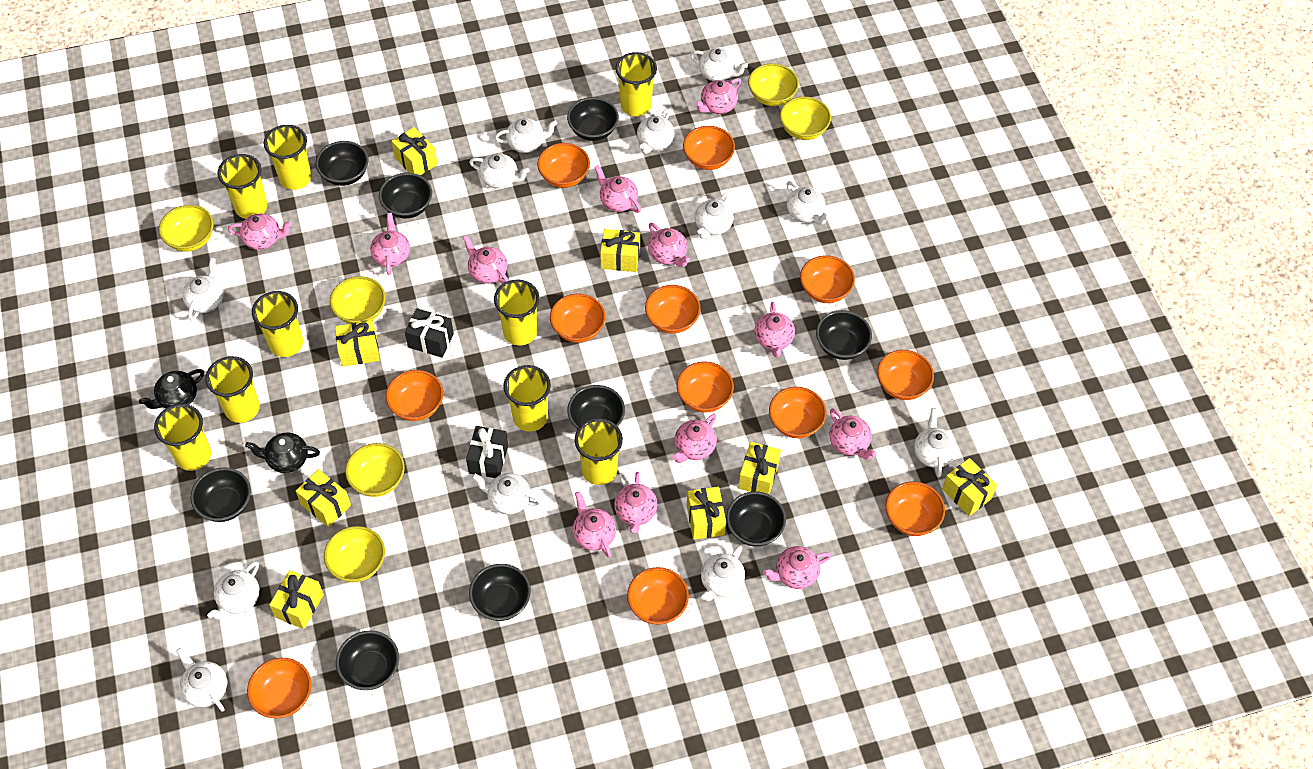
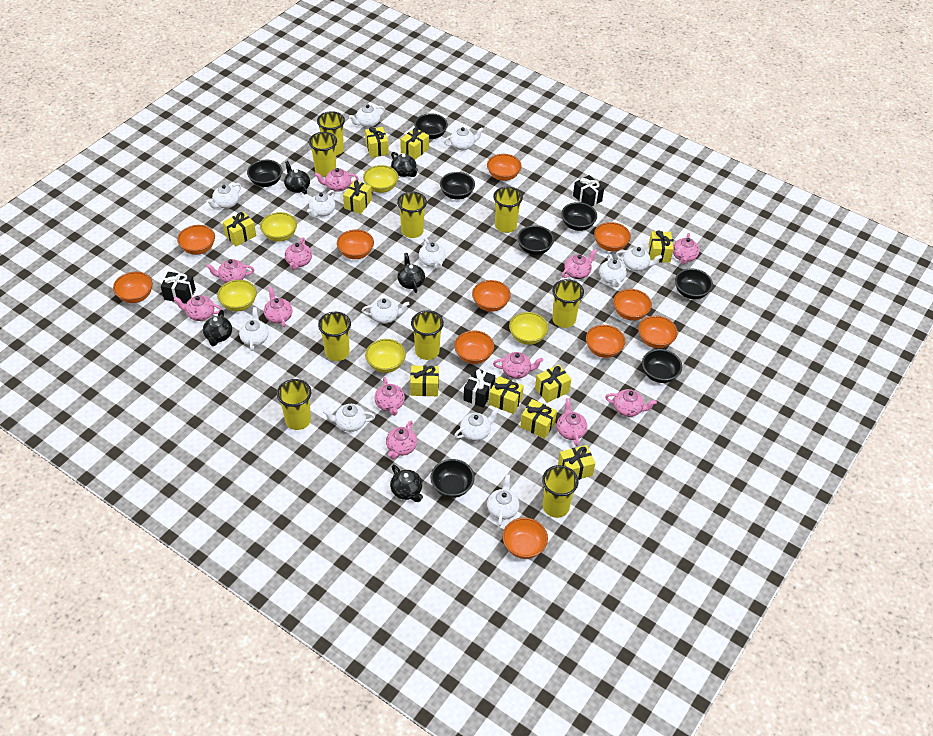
black bowl: [190,467,251,522] [316,141,369,186] [336,630,399,690] [379,173,432,218] [469,564,531,621] [567,97,619,141] [567,385,625,429] [726,491,786,546] [816,310,872,360] = 9 -> [247,160,283,187] [414,113,448,139] [431,459,474,498] [440,172,475,200] [517,225,554,255] [561,202,597,231] [642,349,682,383] [675,268,713,299] = 8
black gift: [405,308,454,358] [466,426,508,478] = 2 -> [161,272,196,304] [464,368,495,408] [573,175,604,206] = 3
black teapot: [139,369,204,409] [245,432,320,473] = 2 -> [203,310,232,346] [284,161,310,194] [390,465,423,502] [391,152,418,177] [398,253,425,293] = 5
orange bowl: [247,658,311,718] [386,370,443,421] [537,143,590,188] [550,294,606,343] [627,567,689,625] [645,285,701,334] [677,362,734,412] [683,126,735,170] [769,387,827,438] [800,255,855,303] [877,350,934,400] [885,482,945,536] = 12 -> [113,272,153,303] [177,225,215,255] [337,230,374,259] [454,330,494,364] [472,280,511,312] [487,154,522,181] [502,518,548,559] [586,325,625,358] [594,222,631,251] [613,289,652,321] [638,316,678,348] = 11
yellow bowl: [159,205,214,252] [324,526,385,582] [330,276,386,324] [345,443,405,497] [748,63,799,106] [780,97,831,140] = 6 -> [217,280,257,311] [260,212,297,242] [363,165,398,193] [365,339,406,373] [509,312,549,345] = 5
yellow gift: [269,570,324,629] [296,469,351,527] [335,321,379,366] [391,127,438,175] [600,229,640,272] [687,487,726,540] [738,442,781,494] [942,458,997,516] = 8 -> [223,212,256,246] [343,180,372,214] [365,127,389,157] [400,128,429,160] [410,365,439,396] [489,376,524,414] [520,399,557,439] [535,365,571,403] [558,445,595,480] [649,230,674,263] = 10

